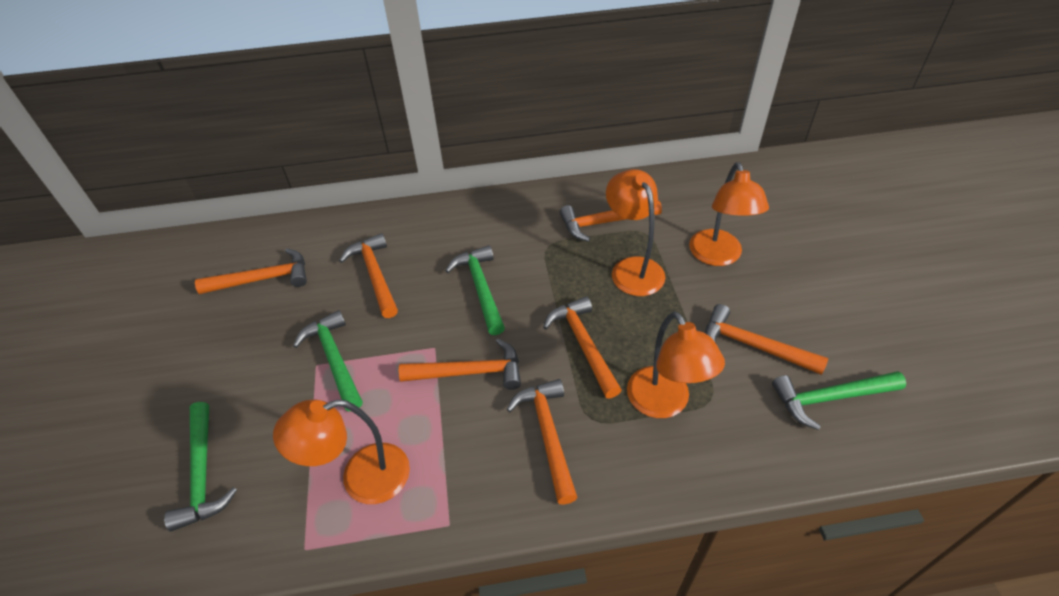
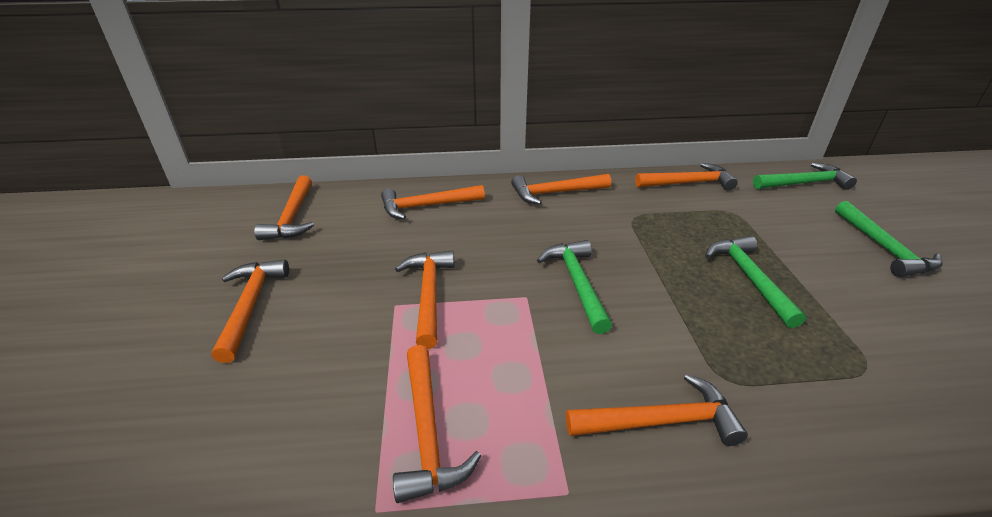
orange hammer: [195,248,307,294] [339,233,398,318] [399,339,521,390] [506,379,578,505] [543,296,621,398] [560,200,662,242] [705,304,828,375] = 7 -> [212,260,289,363] [254,175,314,240] [381,185,485,219] [393,345,481,503] [395,251,454,349] [511,174,611,205] [566,374,748,446] [635,163,738,191] = 8
orange lamp: [273,399,410,504] [606,169,665,296] [627,311,725,418] [689,162,769,266] = 4 -> none = 0

